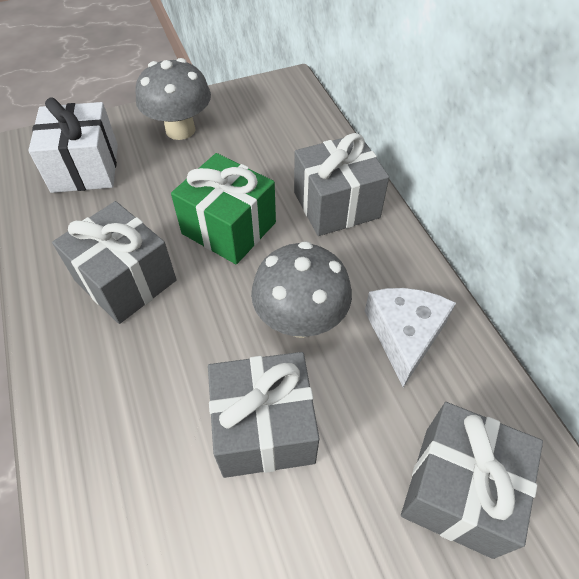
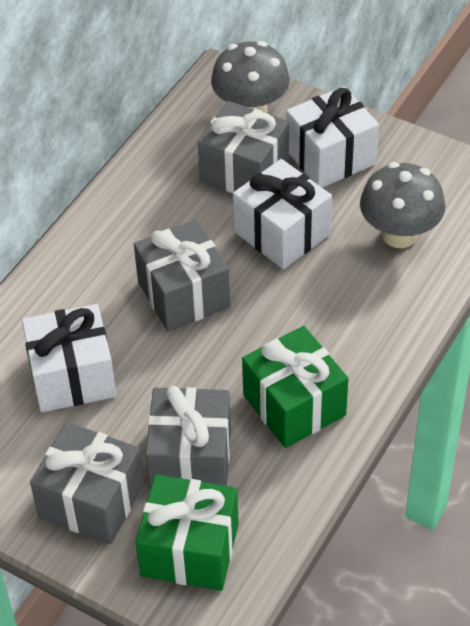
green gift: [171,153,276,264] = 1 -> [135,474,239,591] [242,326,349,448] = 2
white cheese: [365,288,456,387] = 1 -> none = 0
white gift: [28,97,118,193] = 1 -> [22,304,116,412] [233,159,332,269] [286,86,379,188] = 3

